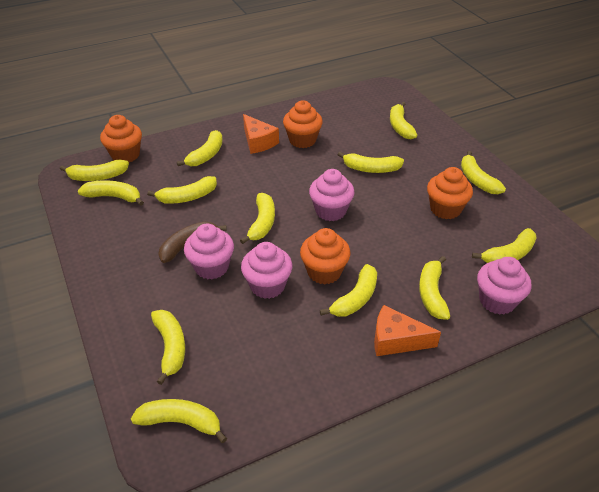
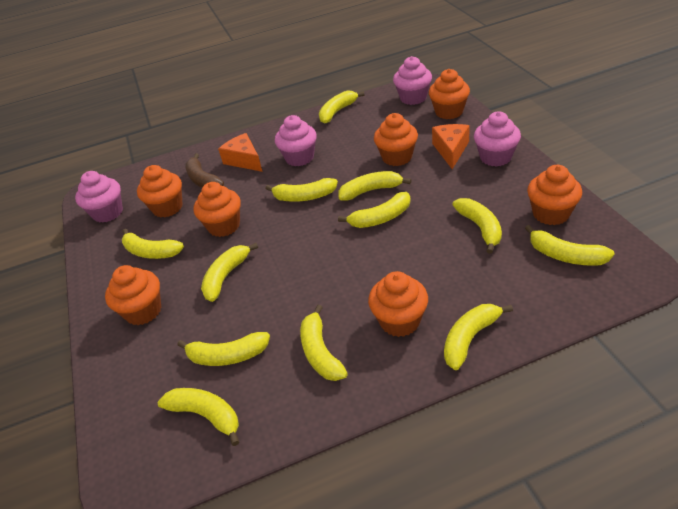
orange cupcake: [100,115,142,163] [283,100,323,148] [300,228,350,284] [427,167,473,219] = 4 -> [105,265,161,325] [137,165,183,218] [193,182,241,237] [368,271,428,337] [374,113,418,166] [429,69,470,119] [527,165,582,225] = 7
yellow banana: [60,160,129,181] [78,180,144,206] [131,399,227,443] [147,176,217,204] [151,310,185,385] [177,130,223,166] [240,193,275,244] [320,264,377,317] [337,152,404,173] [390,102,418,139] [419,256,450,320] [461,151,506,194] [472,228,537,263] = 13 -> [122,229,184,259] [157,388,239,446] [178,332,270,366] [201,243,258,302] [265,178,338,202] [300,305,348,381] [319,91,365,124] [338,171,411,201] [338,192,411,228] [444,304,513,370] [452,198,502,254] [525,225,615,266] = 12

